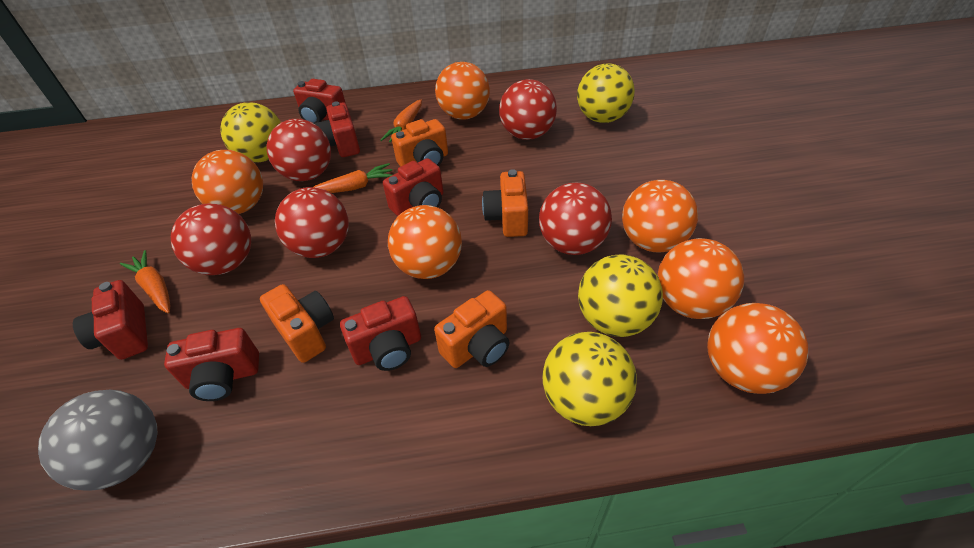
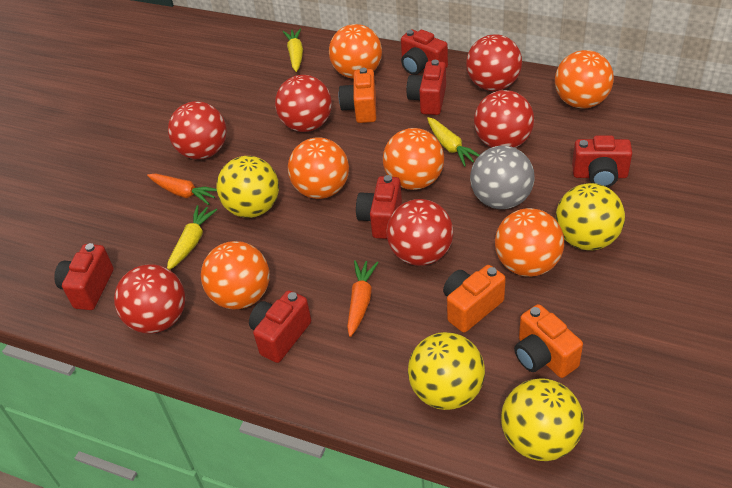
orange camera: [260,284,334,363] [391,119,448,167] [434,290,510,368] [482,169,528,237] = 4 -> [338,68,376,123] [443,265,506,333] [514,304,583,378] = 3
orange carrot: [120,250,170,313] [314,163,392,193] [380,100,422,142] = 3 -> [147,174,217,205] [347,260,379,337] = 2
red ball: [171,203,251,275] [267,119,331,181] [275,187,349,258] [499,79,557,140] [539,182,612,255] = 5 -> [114,264,185,334] [168,101,227,159] [275,75,332,132] [387,199,453,266] [466,34,522,91] [474,90,534,148] = 6
yellow carrot: none = 0 -> [167,205,217,270] [283,28,303,72] [427,117,479,167] = 3

